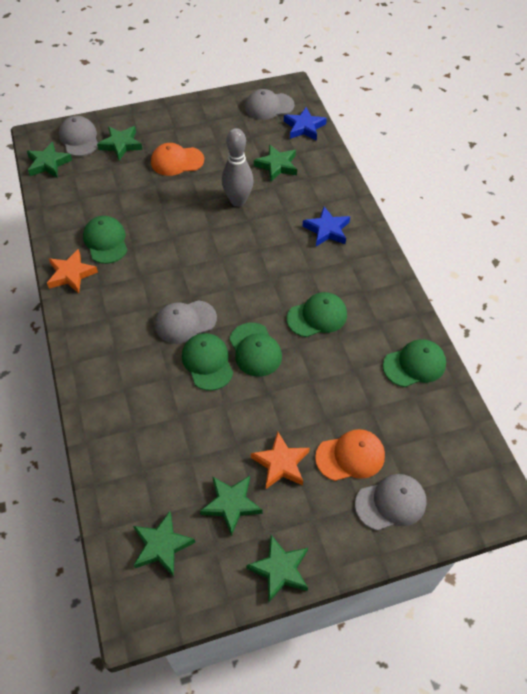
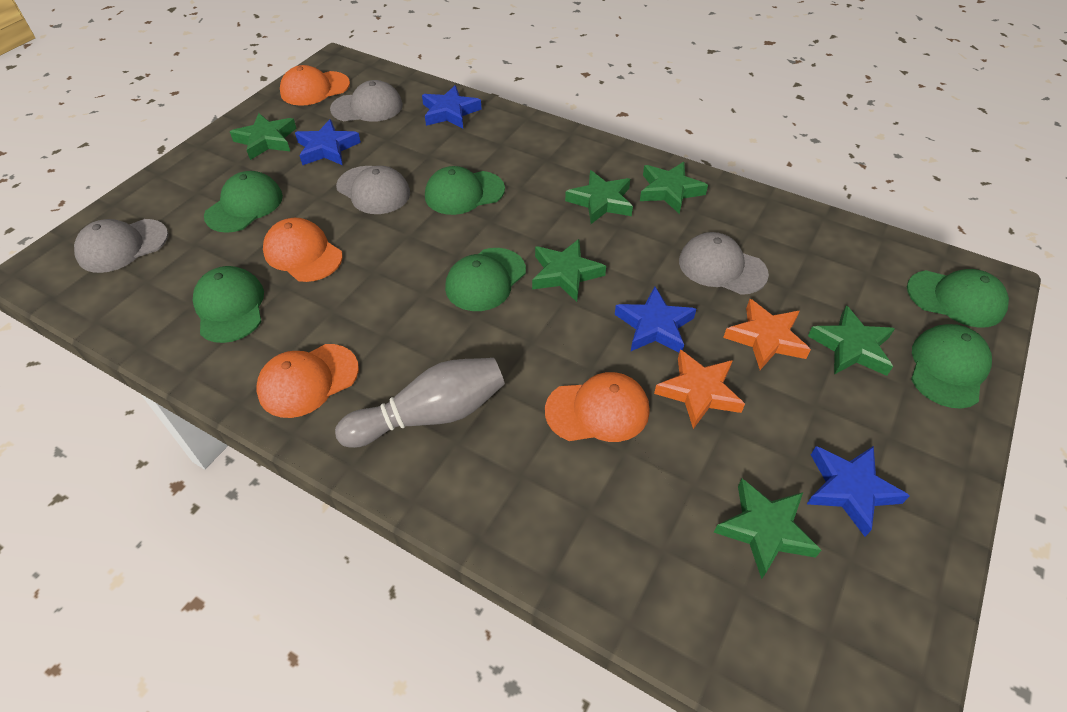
blue star: [284,107,327,141] [303,207,350,246] = 2 -> [295,119,361,165] [422,85,482,129] [615,287,696,352] [807,446,910,537] = 4
green cap: [83,216,128,264] [182,333,233,391] [229,323,282,376] [287,292,347,337] [383,339,446,387] = 5 -> [193,266,264,343] [204,171,283,233] [425,166,505,215] [445,248,526,311] [907,269,1009,328] [911,324,992,409] = 6
orange cap: [151,143,204,176] [315,429,385,481] = 2 -> [256,344,359,418] [263,218,343,282] [280,65,350,106] [545,372,649,442] = 4

